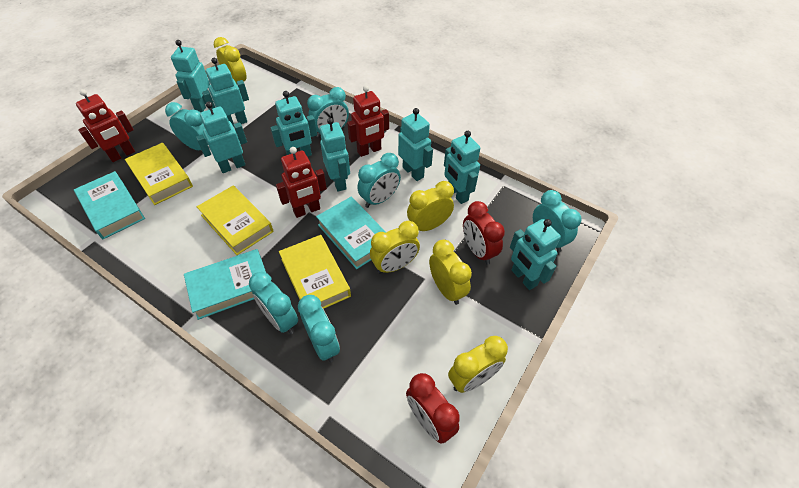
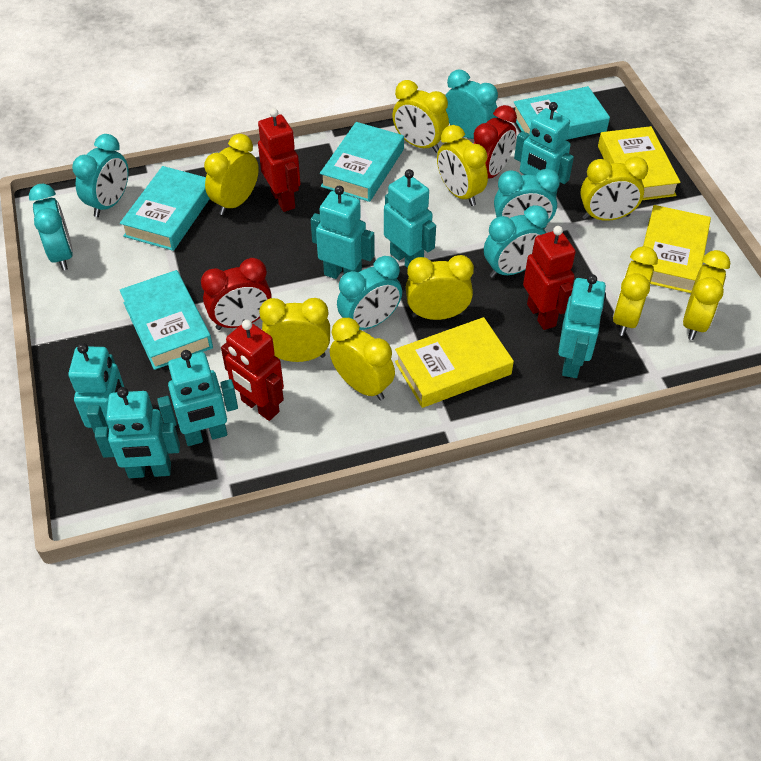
turquoise book: [74,171,145,239] [184,249,266,320] [316,197,386,269] = 3 -> [120,166,210,251] [120,270,213,370] [320,122,404,202] [514,86,610,140] = 4
turquoise robot: [171,40,210,112] [196,101,247,173] [202,58,249,127] [270,91,317,157] [320,118,350,192] [398,108,433,181] [444,131,480,204] [510,219,561,290] = 8 -> [68,343,124,434] [95,387,180,478] [157,350,238,446] [311,186,375,279] [384,169,436,268] [514,102,574,195] [558,274,606,378] = 7
yellow clock: [214,37,247,84] [370,221,420,274] [407,181,454,231] [429,240,472,305] [448,336,508,393] = 5 -> [204,134,259,215] [259,298,330,362] [330,318,395,400] [392,80,449,153] [406,255,474,320] [437,125,488,206] [580,156,648,221] [613,246,658,336] [683,250,730,340] = 9

